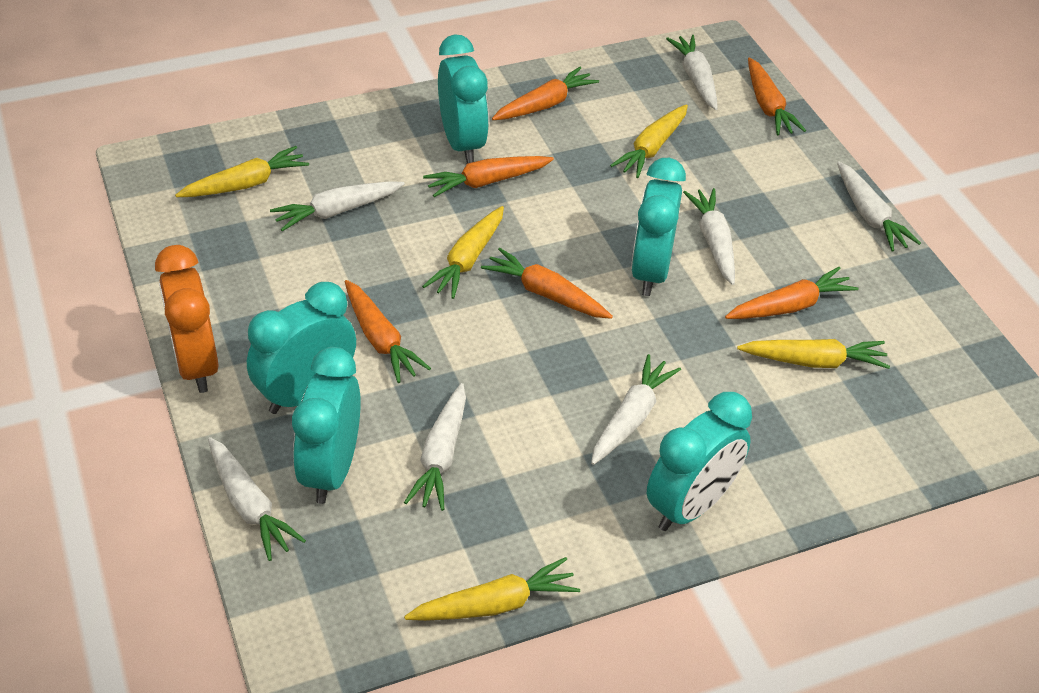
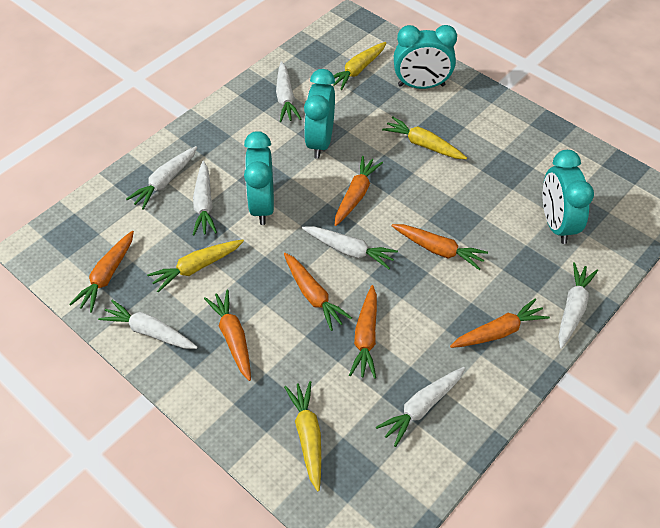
orange carrot: [345,280,431,383] [423,156,554,197] [481,248,613,319] [492,67,599,120] [725,267,859,319] [748,58,806,135] = 6 -> [70,231,134,313] [204,290,251,381] [284,253,352,331] [335,156,383,226] [349,285,377,379] [392,224,488,270] [450,298,550,348] = 7
orange clock: [155,245,219,393] = 1 -> none = 0
turquoise clock: [247,282,356,414] [292,347,361,504] [438,34,489,163] [631,158,686,296] [647,392,752,531] = 5 -> [244,131,274,225] [304,69,335,159] [394,25,457,89] [543,150,594,244] = 4
yellow carrot: [175,146,309,197] [404,557,580,621] [422,206,504,299] [610,104,688,178] [737,339,890,369] = 5 -> [147,240,244,292] [284,381,321,492] [333,42,387,90] [382,116,467,159] = 4

